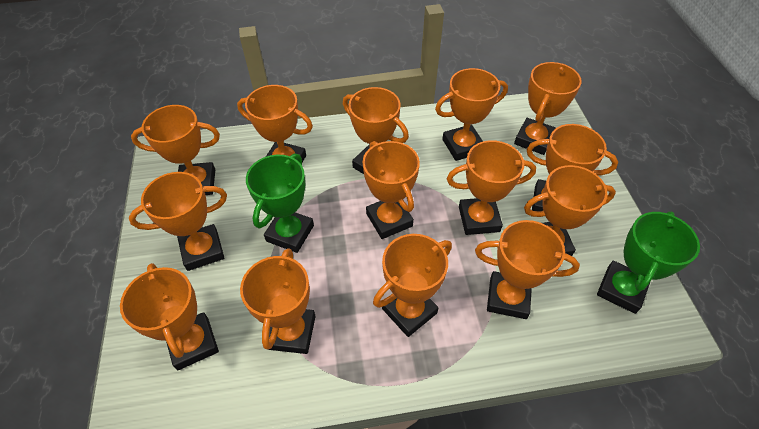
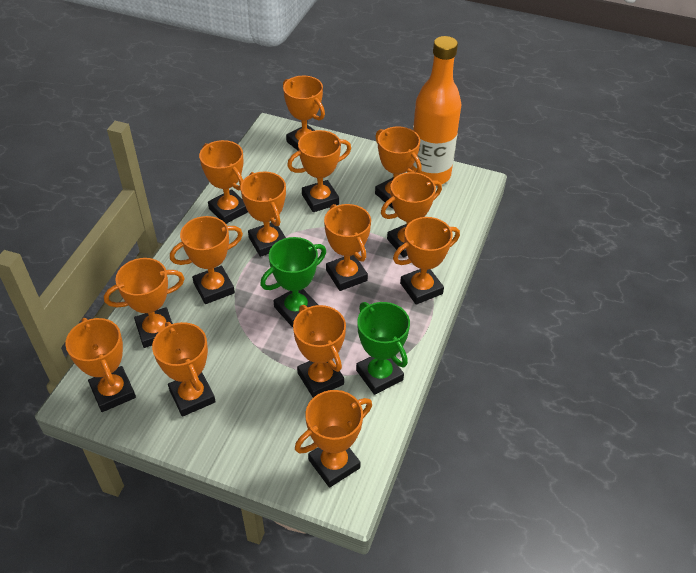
orange bottle: none = 0 -> [410,36,461,186] = 1

